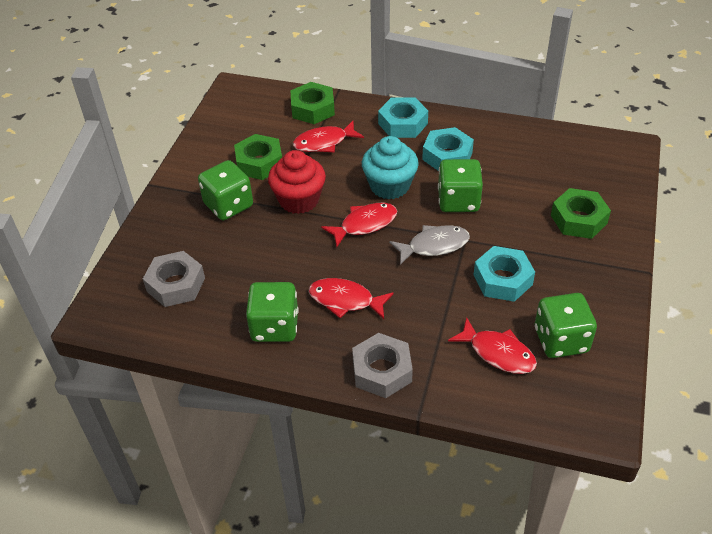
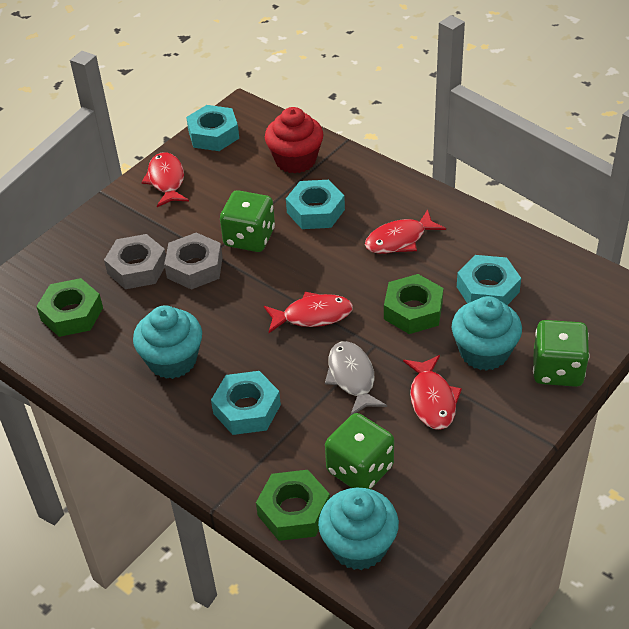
green dice: [198,160,253,220] [246,282,299,342] [438,159,483,212] [535,293,597,358] = 4 -> [220,190,275,252] [325,413,394,489] [533,320,589,387] = 3
turquoise cupcake: [362,136,419,200] = 1 -> [133,305,202,379] [318,488,399,570] [452,296,522,371] = 3
turquoise nut: [378,98,428,138] [422,127,474,171] [474,246,535,302] = 3 -> [186,105,239,151] [211,371,281,435] [286,180,345,229] [457,255,521,305] = 4

